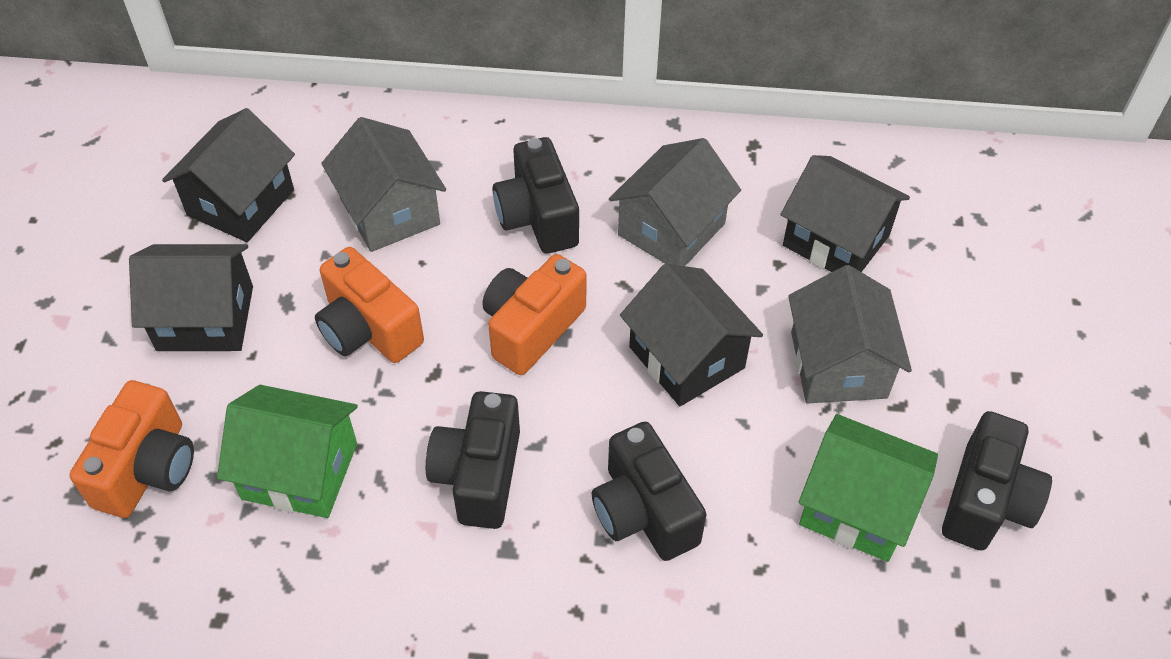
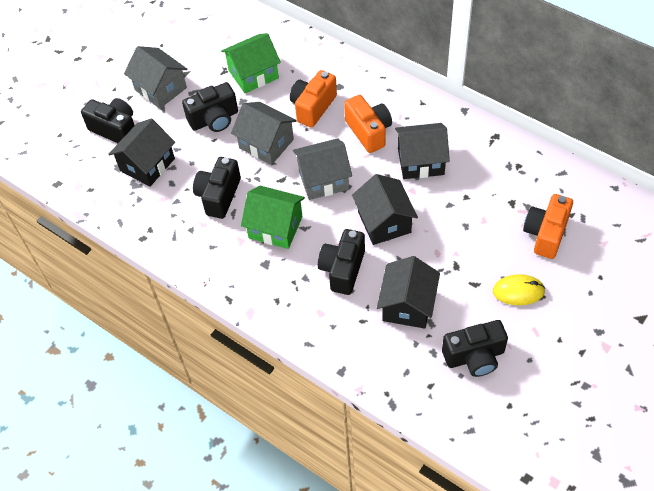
black camera: [426,391,520,529] [493,137,579,254] [592,422,706,561] [942,411,1052,551] = 4 -> [81,98,135,143] [182,82,238,132] [193,157,241,219] [318,229,365,295] [442,320,508,377] = 5
yellow mouse: none = 0 -> [493,274,545,305] = 1

